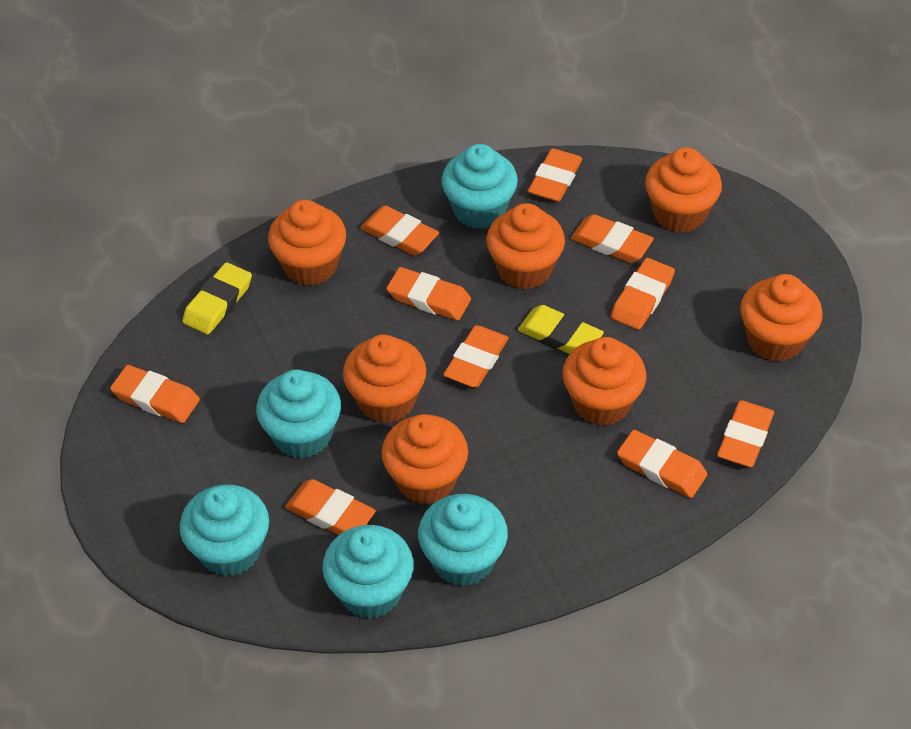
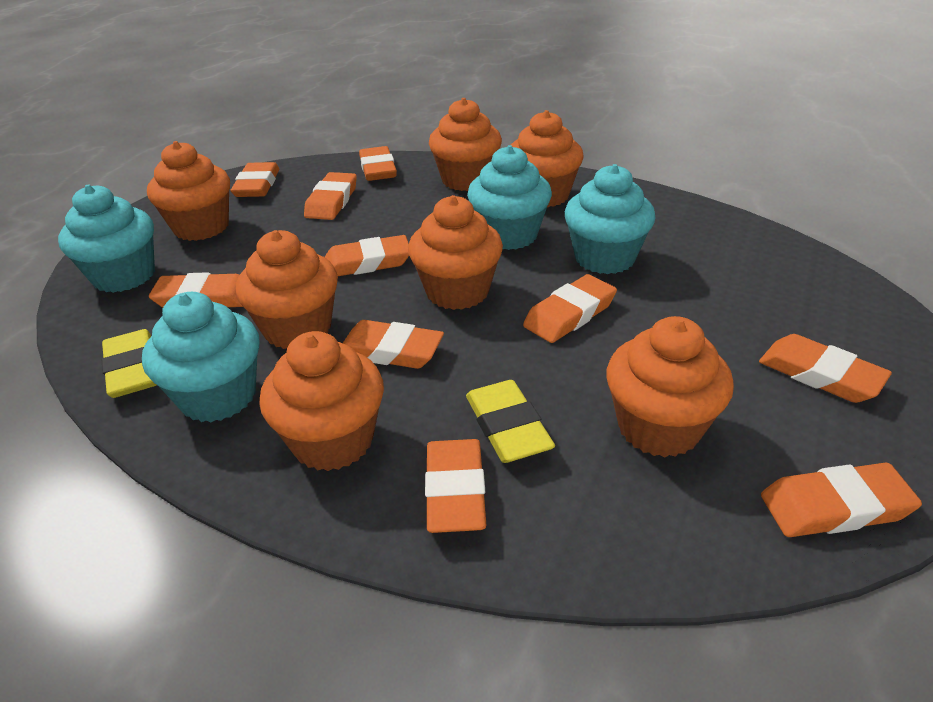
turquoise cupcake: [180,484,269,576] [256,369,341,459] [323,525,413,619] [418,494,508,586] [442,144,518,229] = 5 -> [58,185,155,293] [142,292,260,422] [467,145,552,250] [565,164,656,274] = 4

